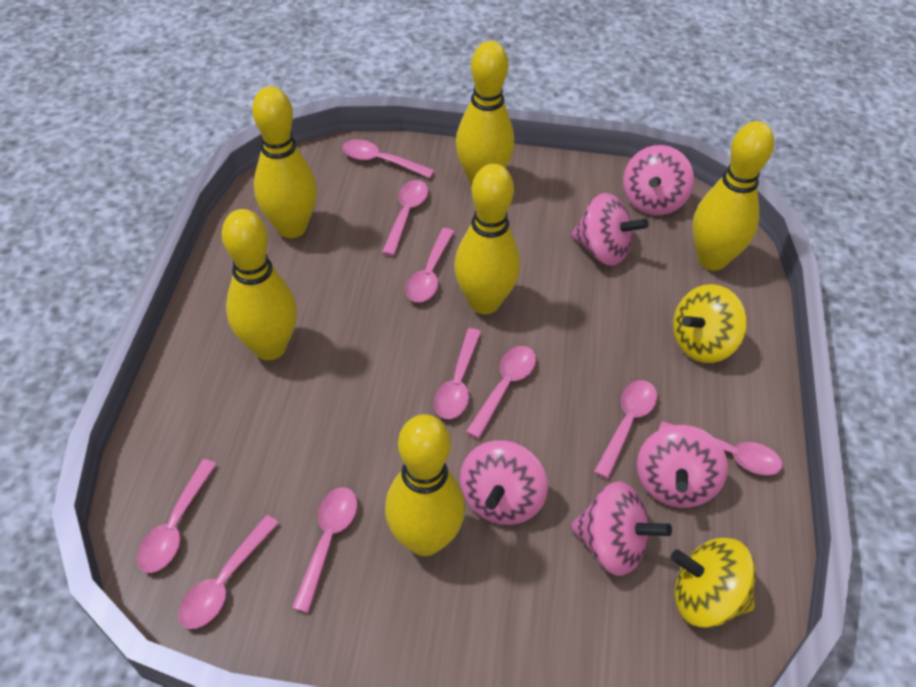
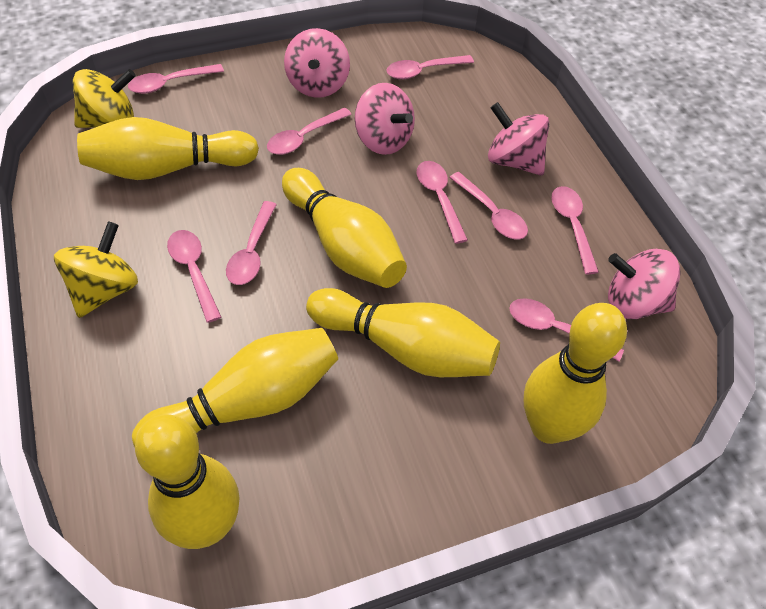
pink spinning top: [460,440,548,525] [570,481,672,576] [571,193,649,266] [623,145,694,215] [637,425,728,508] = 5 -> [284,28,350,98] [355,83,415,155] [488,102,550,176] [608,249,681,319] = 4
pink spoon: [137,459,217,573] [178,515,279,629] [292,487,357,613] [342,139,435,178] [382,180,428,256] [406,228,454,302] [434,328,481,419] [466,346,536,439] [594,380,657,479] [659,421,782,475] = 10 -> [128,64,224,94] [167,230,221,323] [226,201,277,285] [267,107,352,155] [386,55,474,79] [417,161,468,244] [449,172,528,240] [509,298,624,361] [551,186,599,274] = 9

